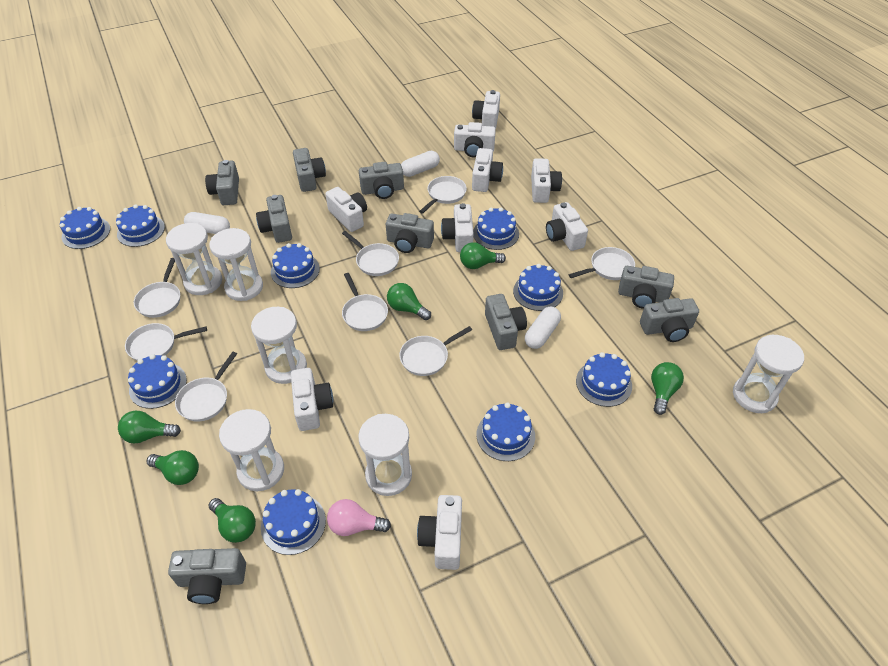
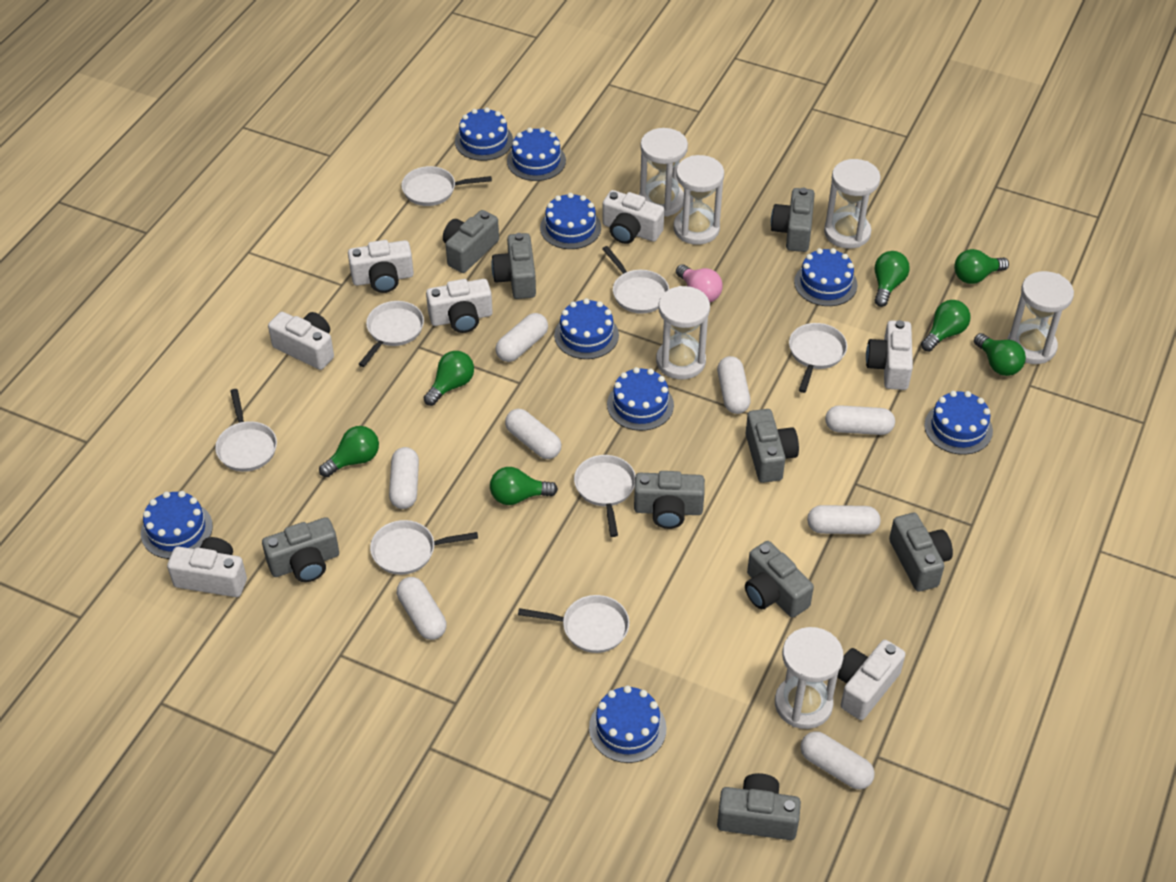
green light bulb: [118,411,181,444] [146,450,199,485] [209,498,256,543] [387,283,431,320] [460,242,506,269] [651,362,684,415] = 6 -> [319,426,379,477] [423,351,474,406] [490,467,558,505] [875,251,910,307] [921,300,970,352] [954,249,1009,284] [974,333,1026,376] = 7
white camera: [291,368,333,431] [326,187,367,232] [417,495,462,570] [441,203,474,252] [454,122,496,157] [472,90,500,129] [472,148,503,192] [531,158,562,203] [546,202,588,251] = 9 -> [167,537,247,597] [268,312,334,370] [348,240,414,293] [426,279,493,333] [602,190,664,244] [837,640,906,720] [866,320,913,390] = 7
white capsule: [184,212,230,234] [401,151,440,177] [525,307,561,349] = 3 -> [389,447,419,509] [397,577,446,640] [496,313,548,362] [505,409,561,459] [717,356,750,414] [800,731,875,790] [807,505,880,534] [825,405,895,435] = 8

